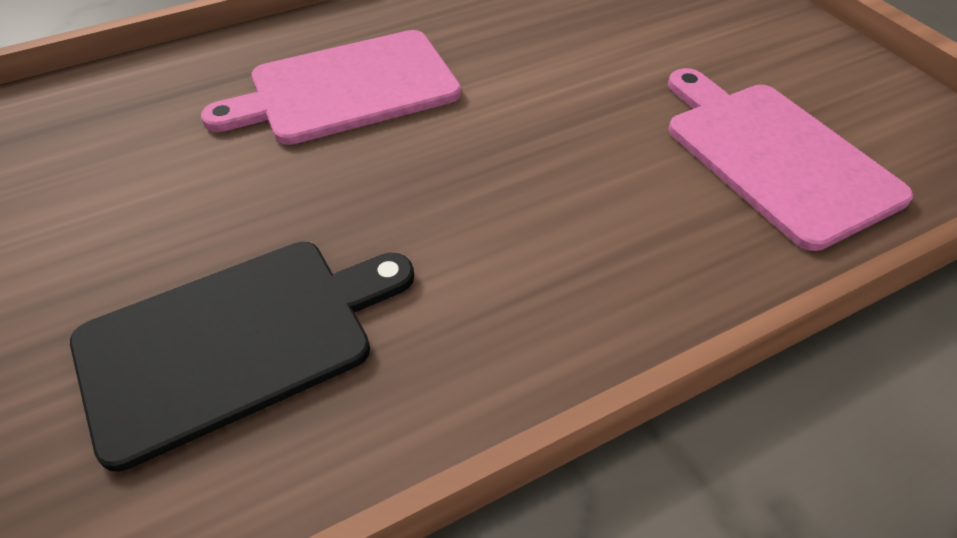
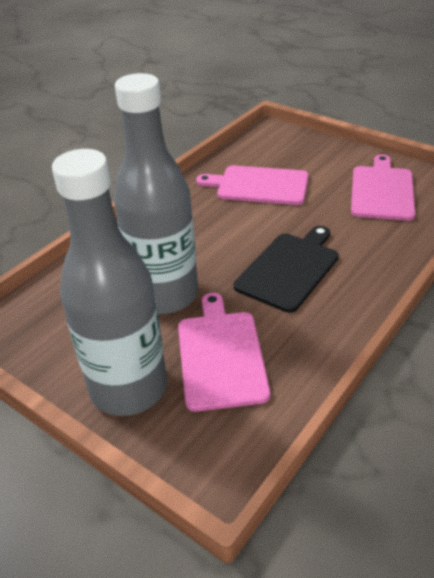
grey bottle: none = 0 -> [52,149,167,416] [114,73,198,314] = 2
pink cutting board: [201,30,461,145] [668,68,913,251] = 2 -> [178,293,270,412] [196,165,309,205] [351,155,415,221] = 3

